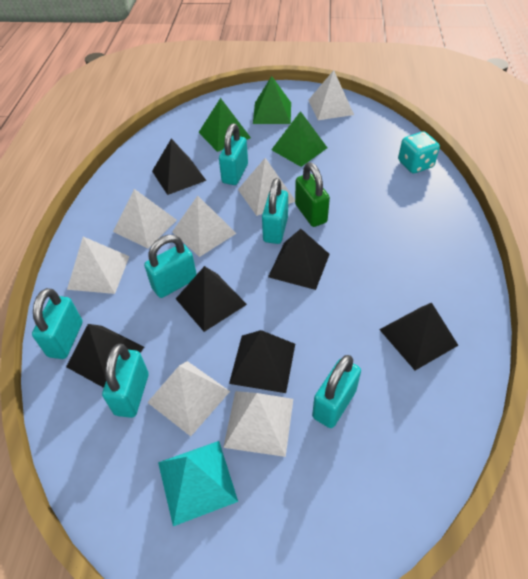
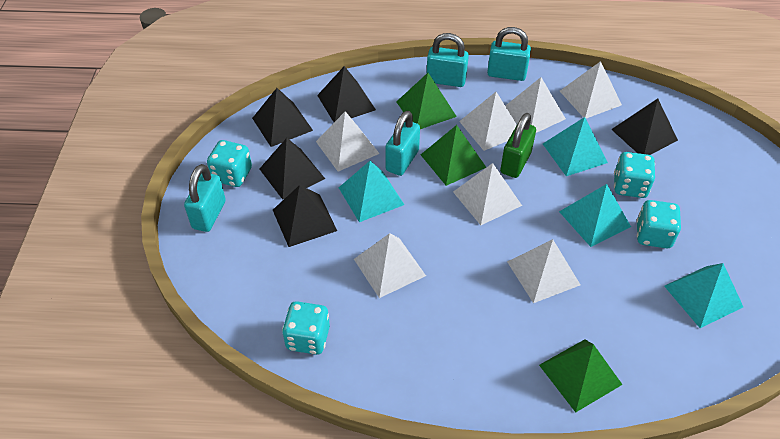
black pyramid: [66,324,144,388] [152,139,206,195] [176,266,247,332] [229,330,295,393] [268,229,330,290] [379,303,459,370] = 6 -> [252,88,313,147] [260,138,325,200] [273,185,337,247] [317,66,376,122] [611,99,678,155] = 5
turquoise dice: [398,131,440,173] = 1 -> [207,140,252,187] [282,301,330,355] [614,152,655,198] [636,200,681,248] = 4
turquoise padlock: [32,288,83,359] [102,344,149,418] [144,235,197,298] [219,123,248,185] [262,178,288,244] [312,355,361,428] = 6 -> [184,164,226,232] [385,111,420,176] [427,33,469,87] [487,27,531,81] = 4
turquoise pyramid: [158,441,238,526] = 1 -> [339,161,404,222] [543,117,608,176] [559,184,631,247] [664,263,743,328] = 4

